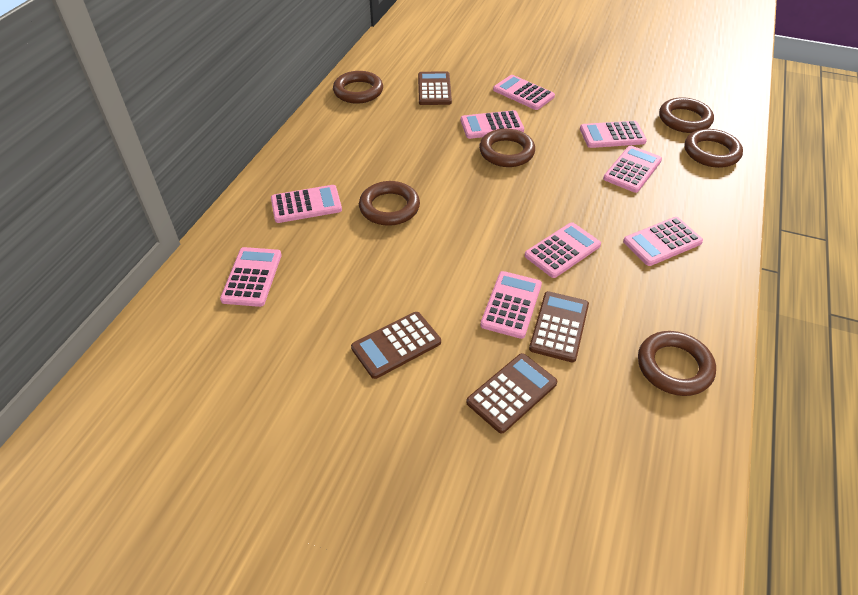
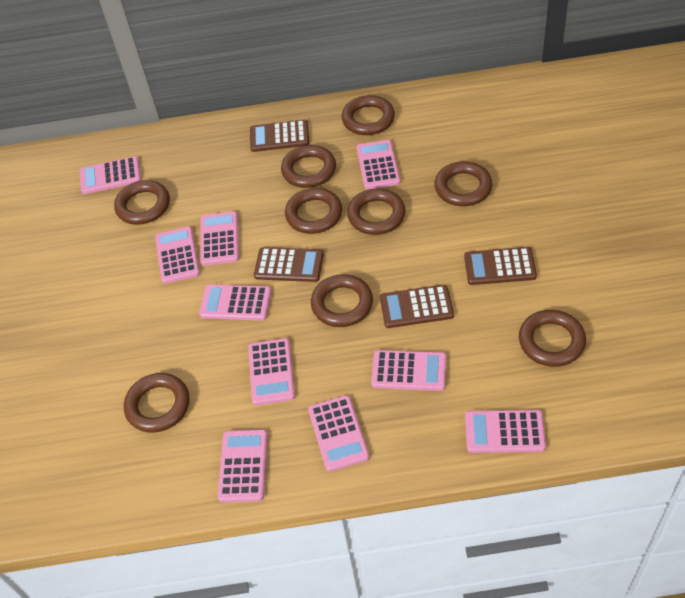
brown ring: [333,71,383,104] [359,181,420,226] [479,128,535,167] [638,331,716,396] [659,97,714,133] [684,129,743,168] = 6 -> [114,180,170,225] [124,373,189,433] [281,145,336,188] [285,188,342,234] [311,274,373,327] [342,95,395,135] [347,188,405,235] [435,161,492,206] [519,310,586,367] = 9
pink calculator: [220,247,282,307] [271,185,342,223] [461,110,524,139] [480,271,542,339] [493,75,555,110] [525,222,601,278] [580,121,647,148] [603,146,662,193] [623,217,703,266] = 9 -> [80,156,141,194] [155,226,200,284] [199,284,271,321] [200,211,239,266] [218,429,267,502] [248,338,295,405] [308,395,369,472] [357,140,400,189] [371,350,446,391] [465,410,546,453] = 10

